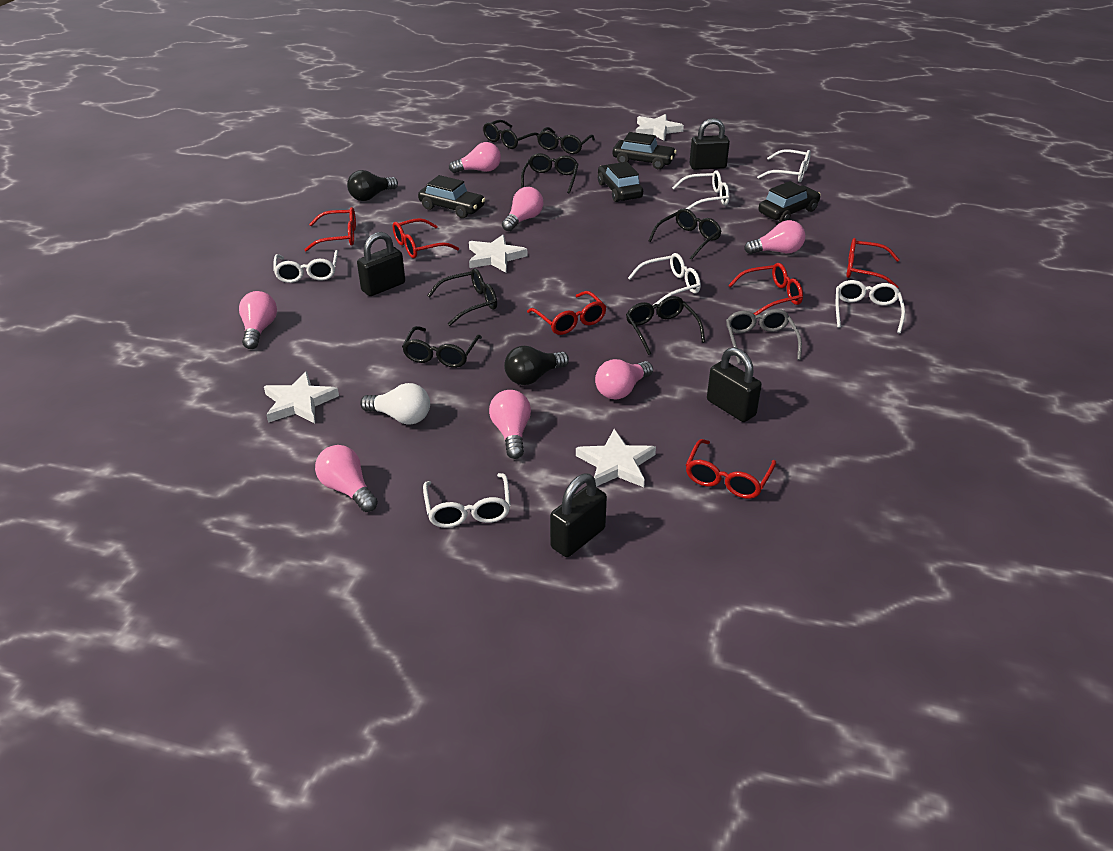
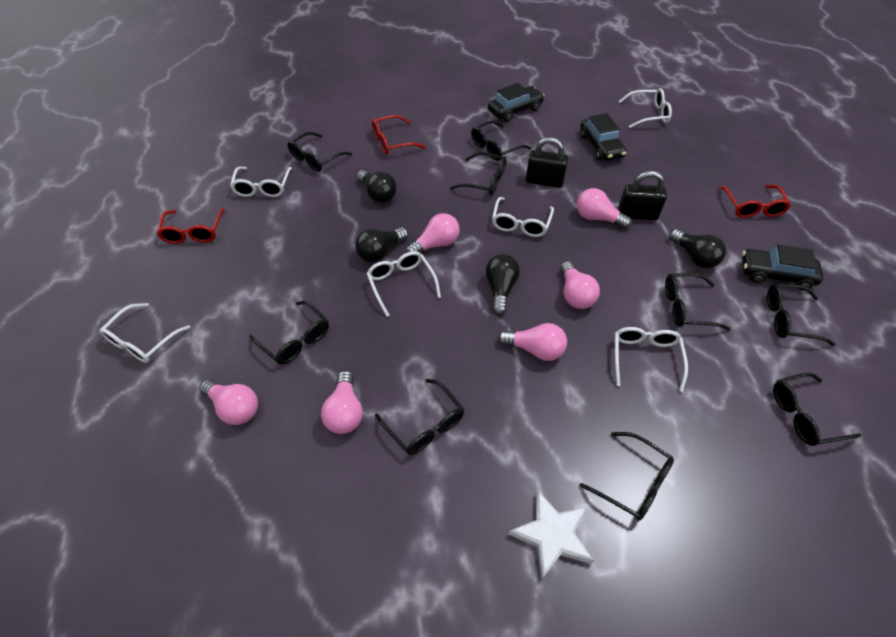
black car: [418,175,486,218] [598,162,643,202] [613,132,677,169] [758,181,821,222] = 4 -> [488,83,544,122] [580,113,627,161] [742,244,823,290] = 3
black glasses: [402,326,482,368] [427,269,497,326] [483,120,539,149] [521,153,579,194] [537,127,595,154] [626,296,705,355] [648,208,722,260] = 7 -> [249,301,329,365] [287,132,352,172] [375,379,464,455] [450,152,507,195] [471,121,531,161] [580,432,674,521] [665,273,730,331] [767,284,835,346] [773,373,861,446] = 9
black light bulb: [347,170,398,201] [504,346,569,385] = 2 -> [355,227,408,262] [357,170,397,203] [485,254,520,315] [669,229,726,268] = 4
black padlock: [357,232,405,296] [550,474,607,557] [689,118,730,170] [707,347,762,422] = 4 -> [526,137,568,188] [618,171,667,220] = 2
grey glasses: [726,309,802,364] = 1 -> none = 0
pink light bulb: [239,291,277,349] [315,445,378,512] [449,142,501,173] [489,390,531,459] [502,187,544,231] [595,359,653,400] [744,220,805,254] = 7 -> [199,380,258,425] [321,371,363,434] [406,213,460,253] [498,323,567,361] [560,261,600,309] [577,188,631,229] = 6
red glasses: [304,207,356,252] [393,218,459,258] [527,291,607,335] [686,439,777,499] [728,263,803,315] [846,238,900,288] = 6 -> [157,208,226,244] [372,115,426,154] [719,185,791,218] = 3
white light bulb: [360,383,430,425] = 1 -> none = 0
white star: [264,371,339,423] [469,235,527,273] [576,429,656,487] [636,114,684,141] = 4 -> [508,490,594,579] = 1

